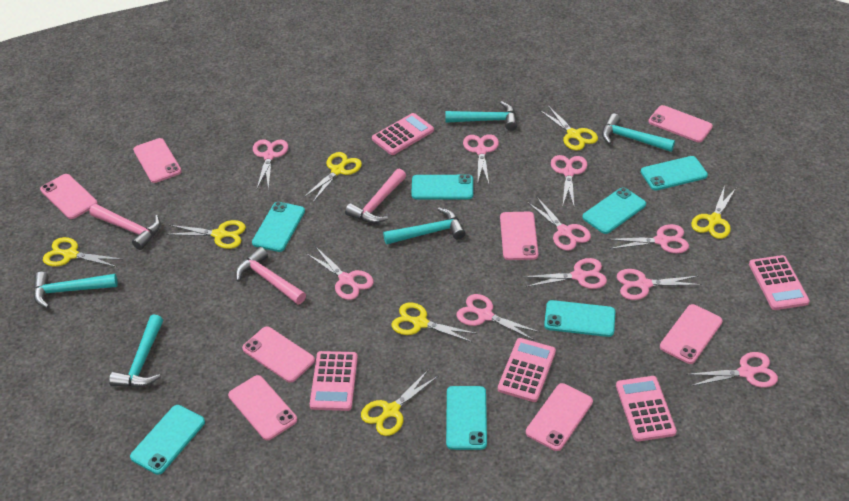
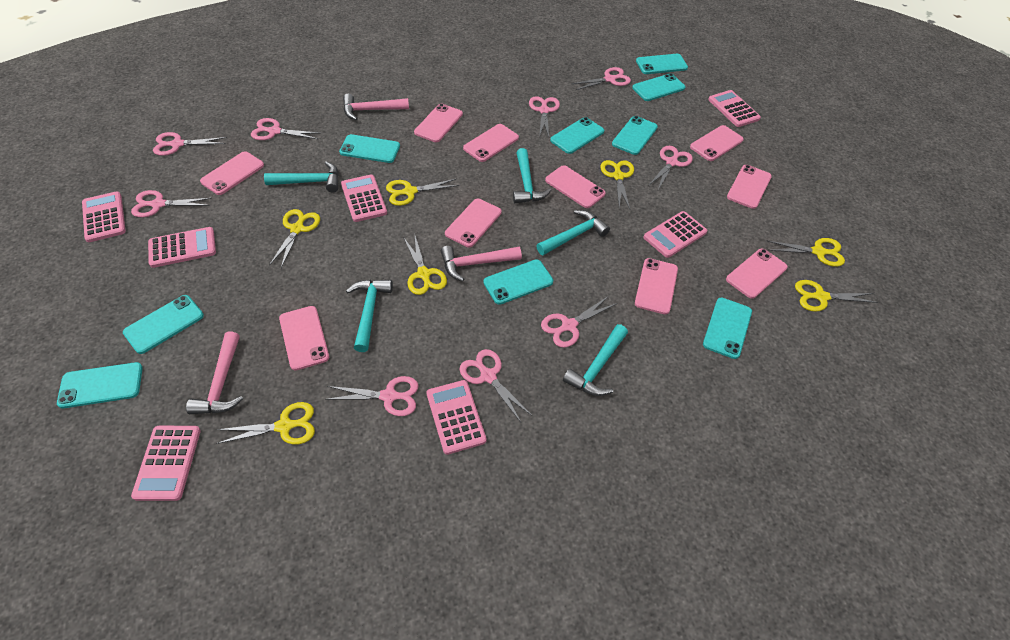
pink calculator: [310,351,358,411] [372,113,434,155] [498,338,556,402] [616,376,677,441] [749,255,810,310] = 5 -> [82,191,126,242] [131,426,201,501] [148,227,216,268] [341,175,387,222] [426,380,486,455] [643,211,707,258] [708,90,761,127] = 7
pink phone: [40,174,98,219] [133,138,182,183] [228,375,297,440] [242,326,315,383] [500,212,538,260] [526,383,593,451] [648,105,713,142] [660,304,723,364] = 8 -> [200,151,264,195] [279,306,329,370] [414,104,463,142] [445,199,502,248] [463,124,519,162] [545,165,606,208] [635,258,678,315] [690,125,744,161] [726,249,788,299] [727,165,772,209] = 10
pink scissors: [253,140,288,190] [306,246,374,300] [456,294,539,341] [463,134,499,183] [523,258,607,289] [527,197,591,251] [551,155,587,206] [607,224,689,253] [617,269,702,300] [686,352,778,388] = 10 -> [131,190,212,217] [153,132,227,156] [251,118,319,140] [325,376,419,416] [459,349,532,422] [529,96,560,137] [541,296,616,348] [572,67,631,90] [648,146,693,190] = 9
turquoise phone: [130,405,205,475] [252,202,305,252] [411,175,473,199] [446,386,487,450] [544,300,616,337] [582,187,646,234] [641,156,708,190] = 7 -> [57,362,143,408] [123,295,204,354] [339,134,400,163] [483,259,553,305] [550,117,604,154] [612,116,658,155] [632,73,685,101] [636,54,688,74] [703,297,752,359] = 9

